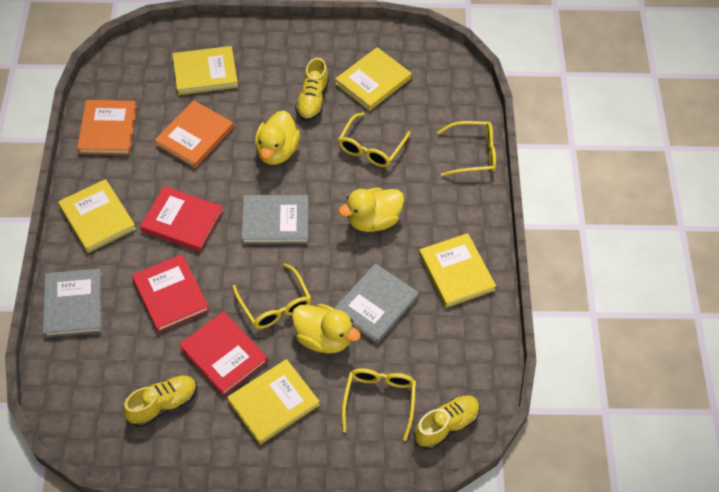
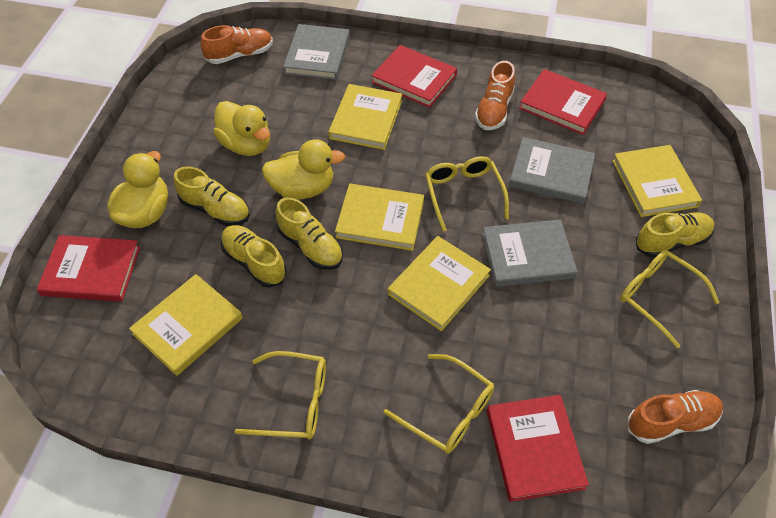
orange book: [77,100,137,155] [155,100,233,168] = 2 -> none = 0
orange shoe: none = 0 -> [201,25,273,64] [475,61,515,130] [628,390,723,444] = 3
red book: [132,254,210,333] [140,186,223,252] [179,311,268,396] = 3 -> [37,235,140,302] [371,45,457,108] [487,395,589,502] [519,69,607,135] = 4
yellow shoe: [123,375,197,427] [295,58,329,121] [414,395,480,450] = 3 -> [174,167,250,226] [221,225,287,287] [275,197,343,270] [636,212,715,258] = 4

